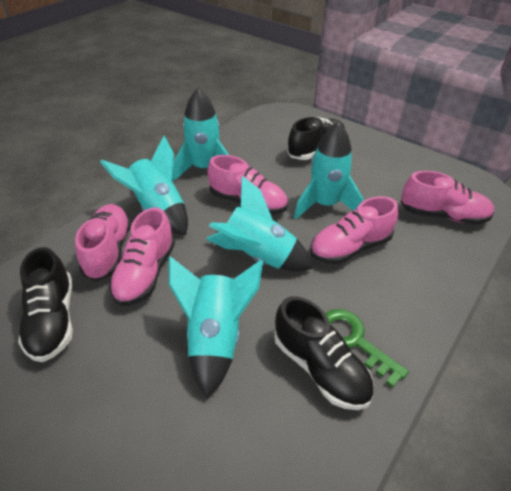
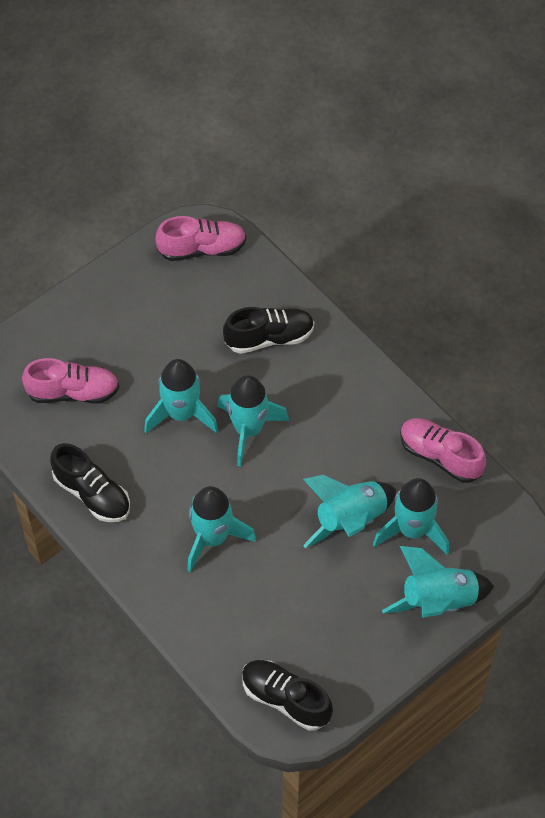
green key: [325,309,409,388] = 1 -> none = 0
pink shoe: [75,204,131,281] [109,208,175,306] [208,155,288,215] [310,196,398,264] [401,171,495,225] = 5 -> [22,358,119,404] [155,216,246,261] [400,418,486,483] = 3
turquoise rocket: [100,136,188,235] [168,256,263,398] [173,89,229,181] [206,176,313,271] [294,122,364,219] = 5 -> [144,359,219,434] [187,486,256,572] [217,375,289,466] [303,475,396,548] [373,478,449,555] [382,546,494,618] = 6

